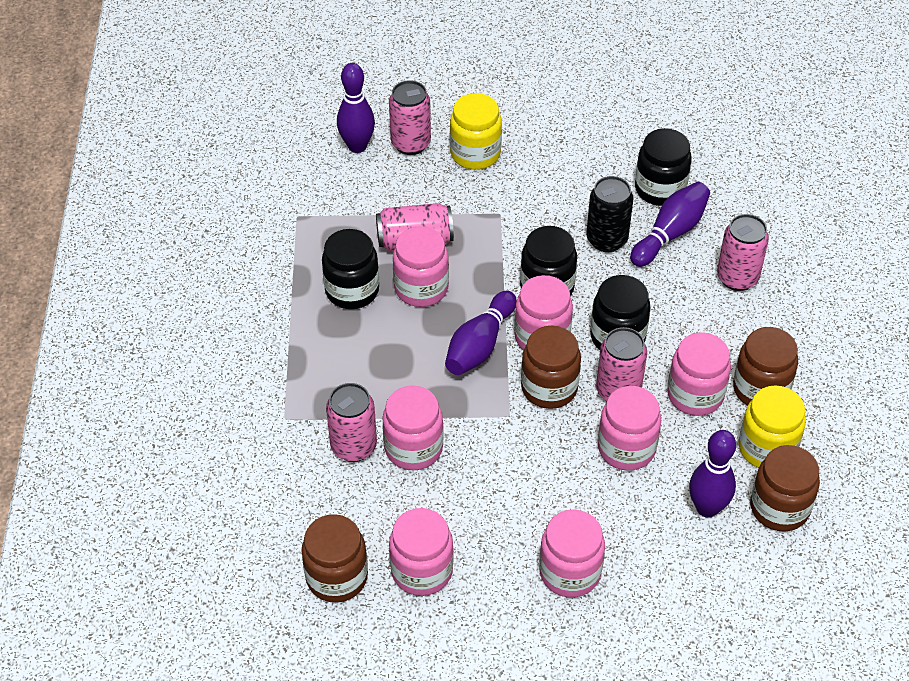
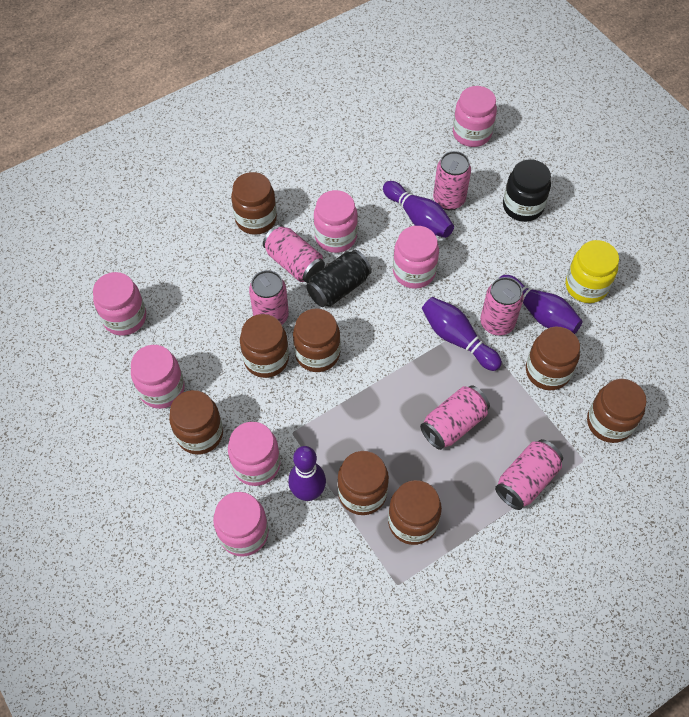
black jar: [322,229,379,309] [520,226,577,296] [590,275,651,350] [635,128,692,206] = 4 -> [503,160,551,222] = 1
brown jar: [302,514,368,603] [521,326,581,409] [733,327,798,406] [750,445,820,532] = 4 -> [169,390,223,455] [231,172,277,235] [240,314,289,378] [293,308,340,372] [337,451,389,515] [388,480,442,545] [526,327,580,390] [587,379,647,443] = 8
pink can: [326,383,377,462] [376,203,454,251] [389,80,431,155] [596,327,647,402] [717,214,769,291] = 5 -> [249,270,289,324] [263,225,325,283] [420,385,490,450] [433,151,471,210] [480,277,524,336] [495,439,563,510] = 6
yellow jar: [450,93,502,170] [738,386,806,468] = 2 -> [566,240,619,303] = 1

